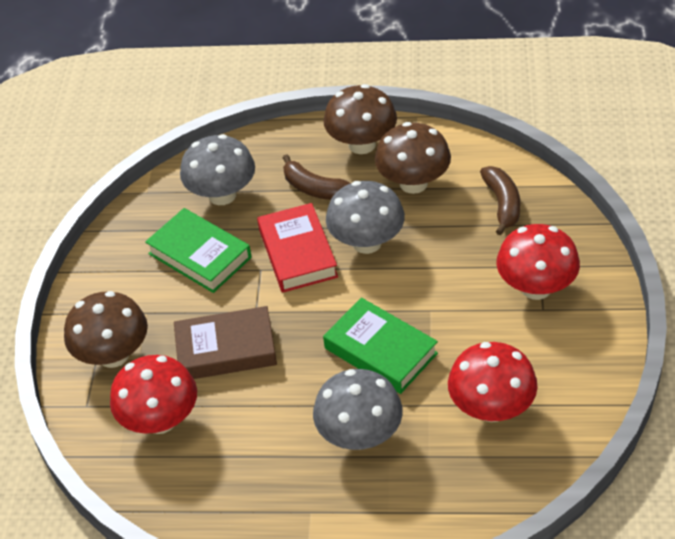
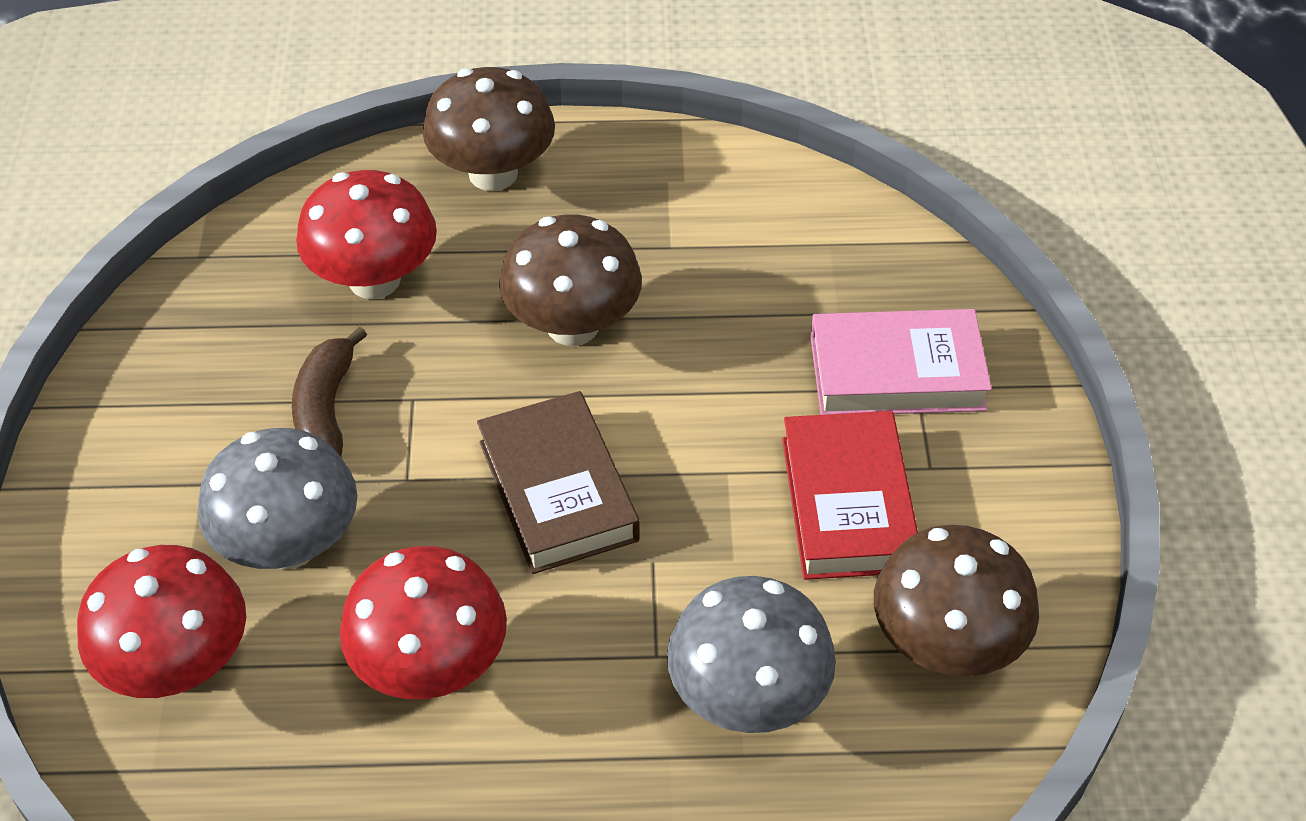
brown banana: [283,154,351,200] [480,166,520,235] = 2 -> [292,326,367,457] = 1
green book: [145,208,252,293] [323,298,438,394] = 2 -> none = 0
grey mushroom: [180,134,255,205] [313,369,403,450] [326,181,405,254] = 3 -> [198,428,358,569] [667,576,836,733] = 2
pink book: none = 0 -> [810,309,992,415] = 1

